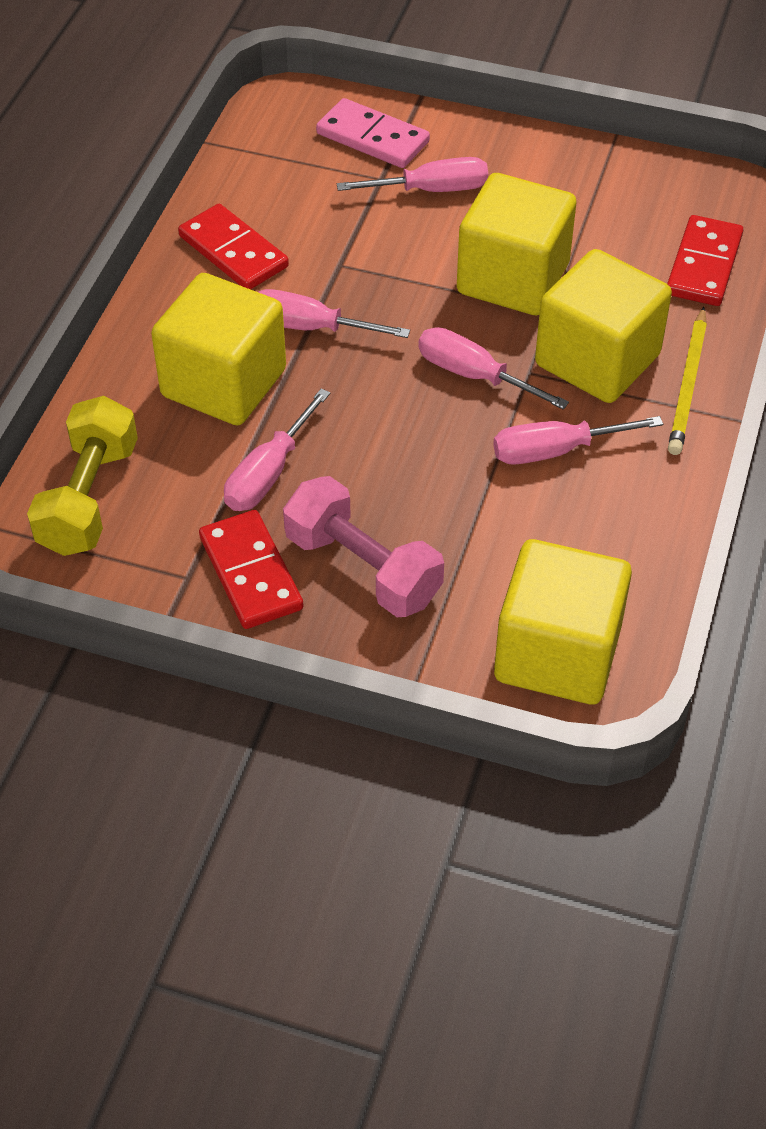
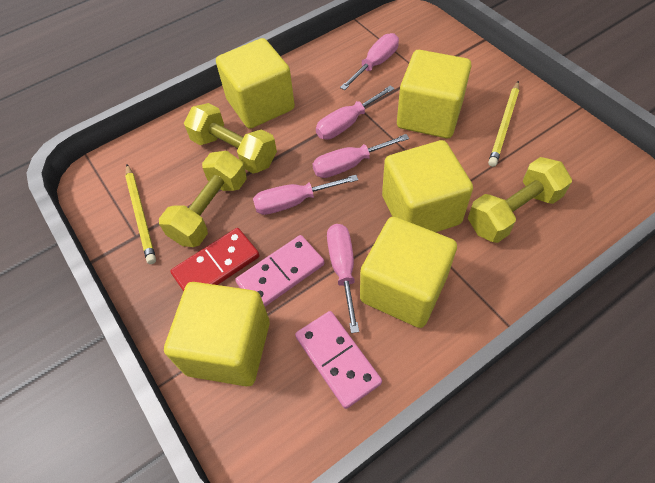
pink domino: [316,98,430,168] = 1 -> [235,235,324,307] [295,311,382,409] = 2
pink dumbbell: [283,476,444,617] = 1 -> none = 0
red domino: [178,204,289,289] [199,510,303,629] [667,215,743,306] = 3 -> [170,228,260,292] = 1
yellow cube: [151,273,286,425] [457,173,576,315] [494,539,632,704] [535,249,672,403] = 4 -> [164,282,270,386] [216,38,295,129] [360,217,457,328] [382,140,473,232] [397,50,471,138] = 5
yellow dumbbell: [27,396,138,556] = 1 -> [159,151,247,247] [184,103,277,174] [468,157,572,243] = 3
yellow pencil: [668,307,707,455] = 1 -> [125,164,156,264] [488,81,519,167] = 2

